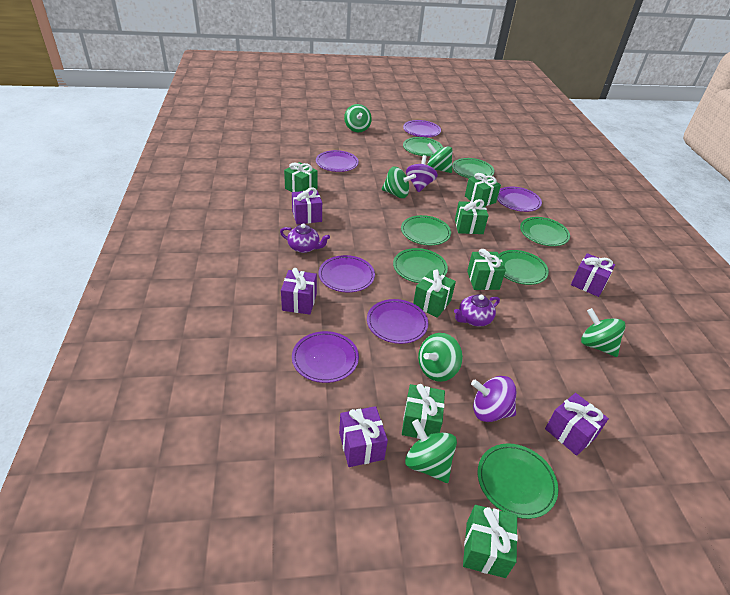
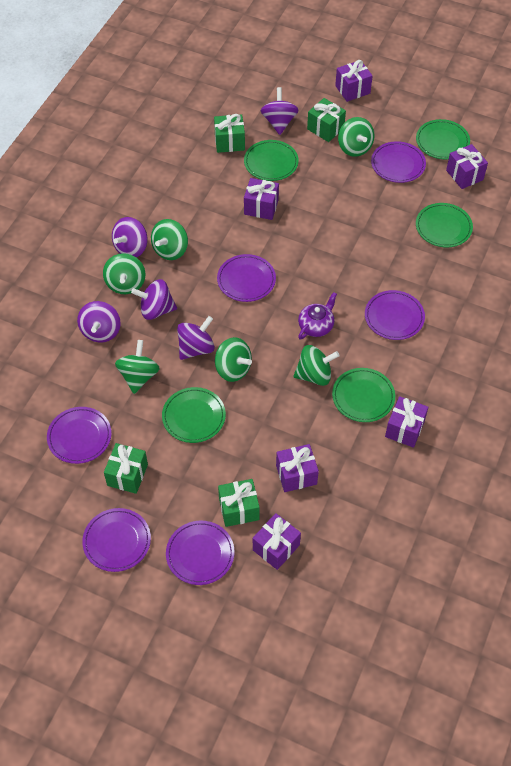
green gift: [284,162,318,192] [402,384,445,439] [413,270,456,318] [455,199,488,234] [463,505,518,578] [465,173,501,206] [467,249,506,290] = 7 -> [104,443,148,494] [214,114,245,153] [218,479,260,527] [307,98,346,142] = 4
green plate: [393,248,448,283] [401,215,451,245] [403,137,443,156] [452,158,494,178] [478,443,558,519] [499,250,549,285] [520,217,570,246] = 7 -> [162,387,226,443] [244,140,299,181] [332,368,395,422] [416,119,470,159] [416,203,473,247] = 5
purple gift: [281,268,317,315] [292,187,322,224] [339,406,388,467] [545,393,609,456] [571,253,615,297] = 5 -> [244,178,279,220] [253,513,301,570] [276,444,319,492] [335,60,373,102] [385,396,428,448] [446,144,488,189] = 6
purple spinning top: [406,155,438,192] [471,376,516,422] = 2 -> [77,301,121,343] [112,217,148,257] [131,279,177,320] [177,316,215,360] [260,87,299,135] = 5
purple teapot: [280,223,330,253] [454,295,500,327] = 2 -> [298,292,337,339] = 1

